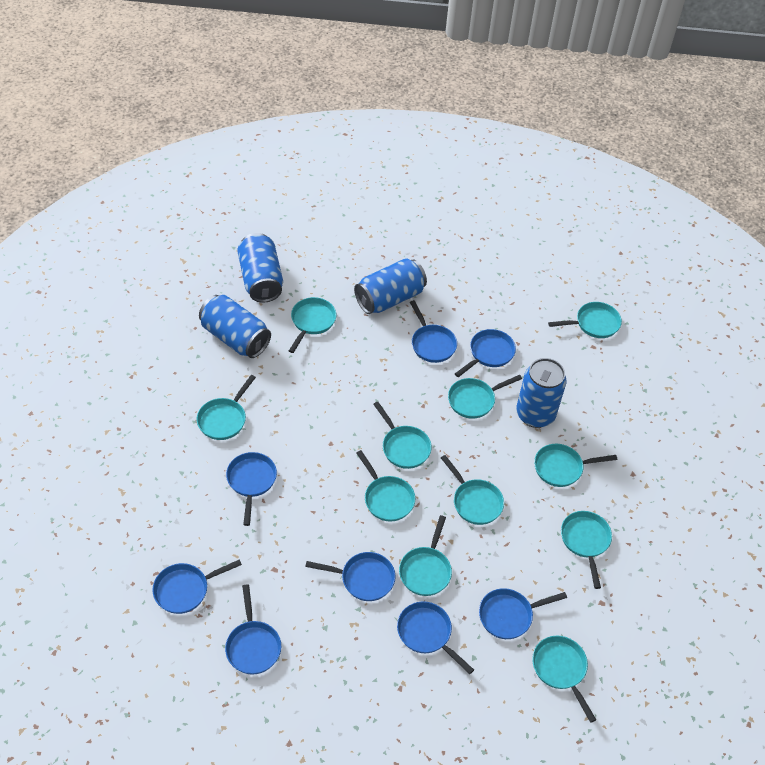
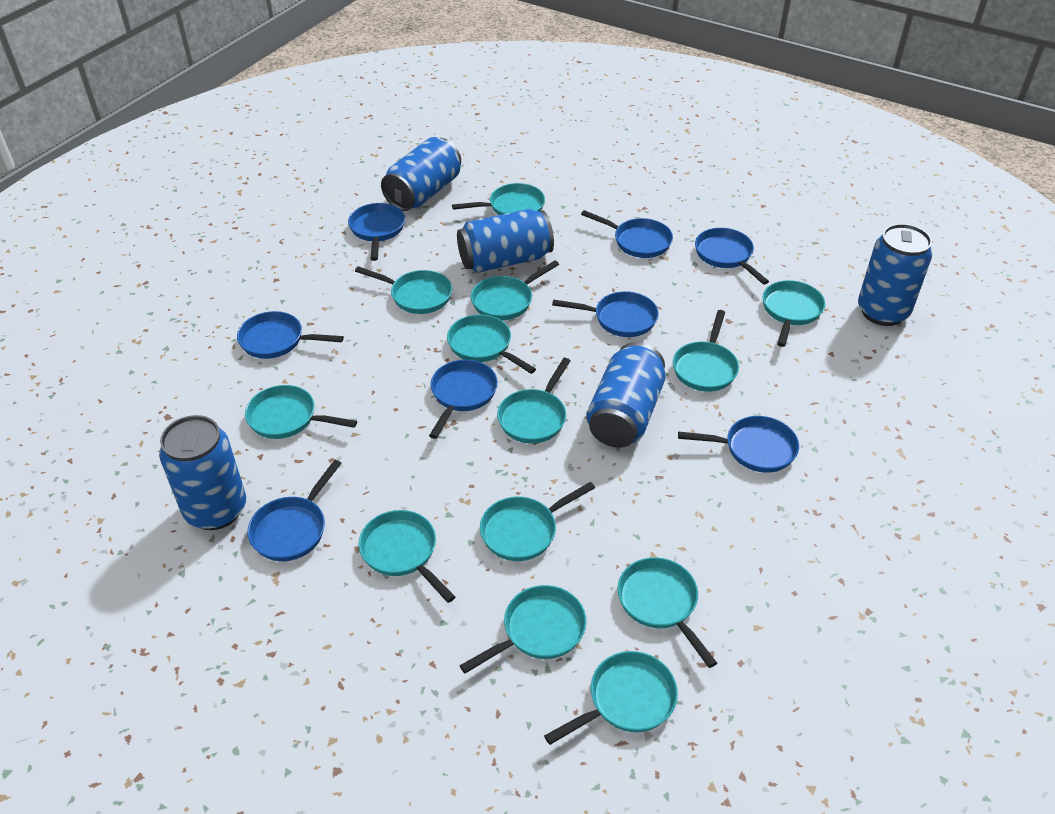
blue can: [199,295,271,358] [237,233,283,303] [354,258,427,314] [516,358,566,428] = 4 -> [159,415,246,530] [381,137,461,211] [457,209,554,273] [586,342,666,448] [858,224,932,326] = 5
turquoise pan: [197,375,256,440] [289,297,336,353] [357,450,415,522] [373,402,432,469] [399,515,452,596] [441,455,504,525] [448,375,522,419] [532,636,596,723] [534,444,617,487] [548,302,622,338] [561,511,612,589] = 11 -> [245,385,357,439] [355,266,452,314] [358,510,455,603] [447,314,536,374] [452,183,545,215] [460,585,587,673] [471,260,559,320] [480,482,595,561] [497,358,571,444] [544,651,678,745] [617,557,717,668] [673,310,739,392] [763,280,825,347] = 13

